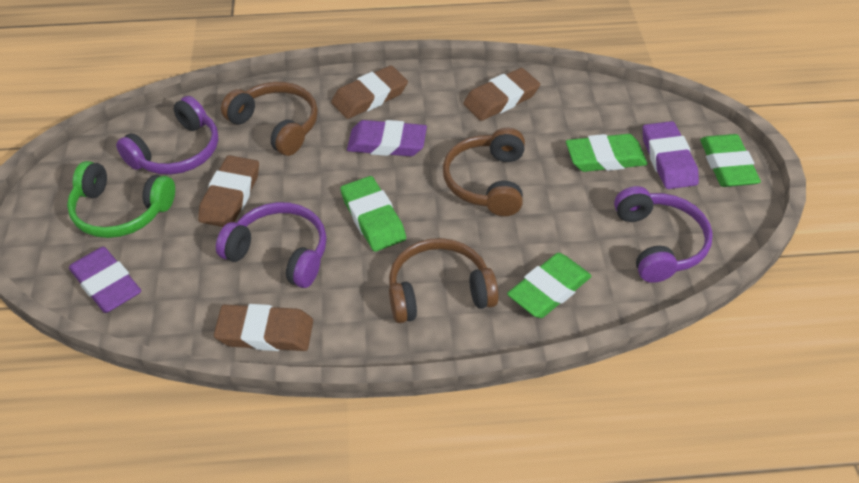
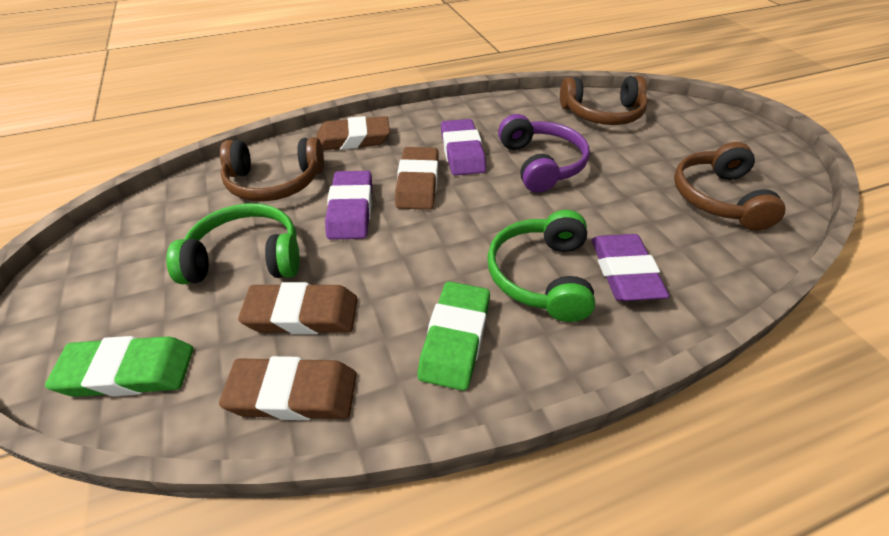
green eraser: [340,176,406,252] [507,253,592,318] [566,134,648,172] [700,134,761,187] = 4 -> [45,336,194,397] [418,281,490,391] = 2
green headphones: [67,161,175,238] = 1 -> [166,203,300,284] [487,210,595,322] = 2
purple headphones: [116,96,218,175] [216,202,327,288] [614,186,713,283] = 3 -> [498,114,590,193] = 1

